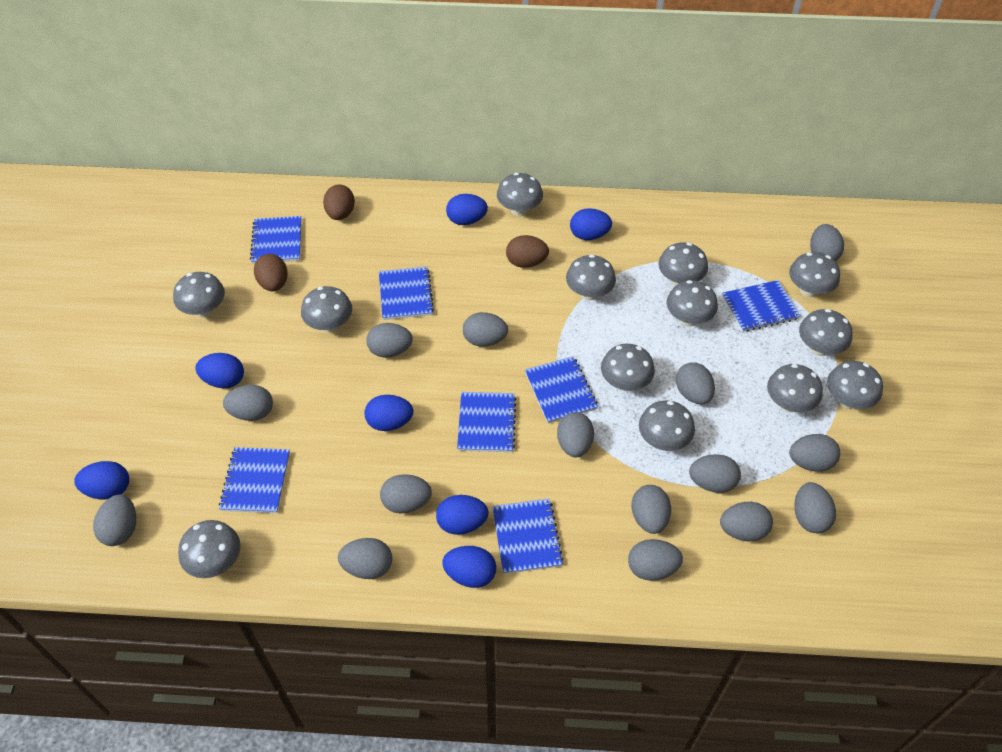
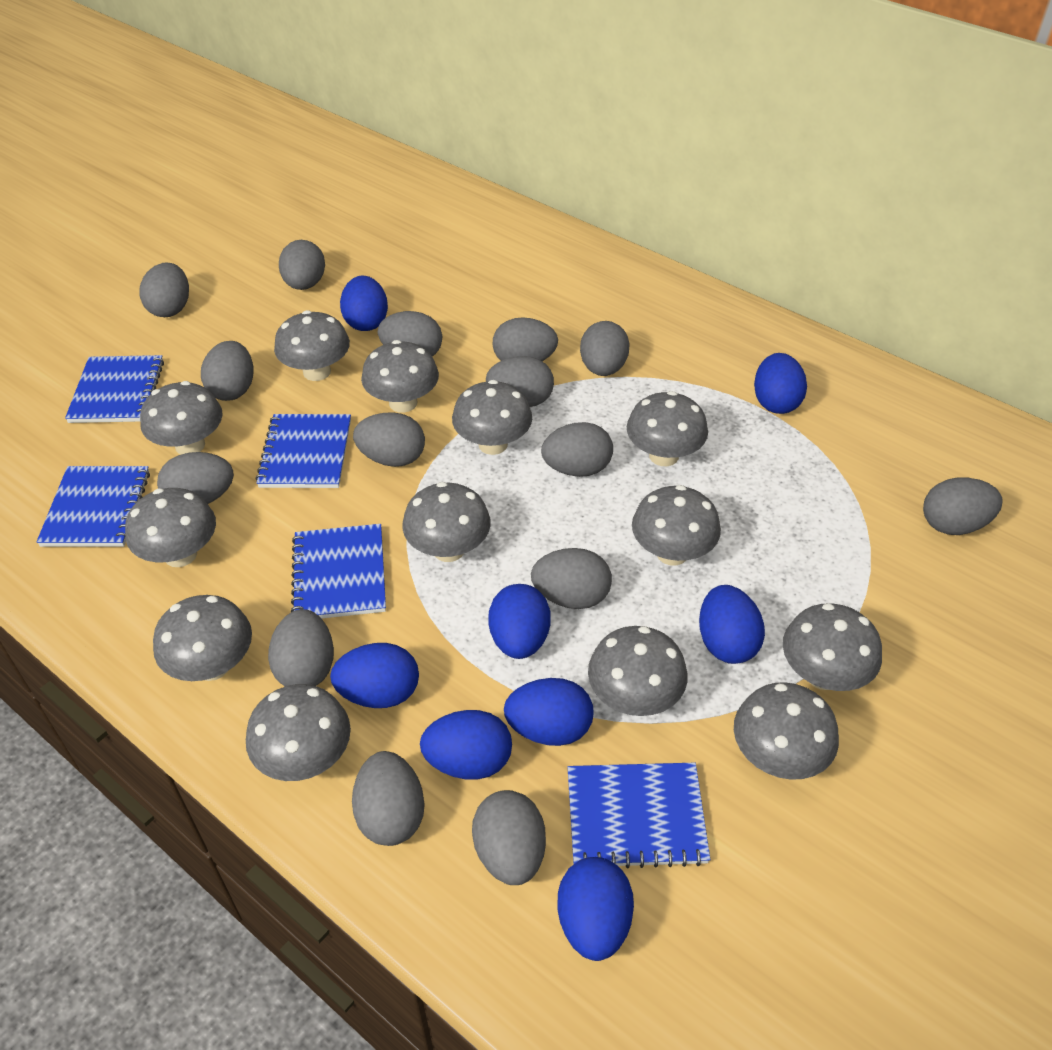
blue egg: [74,461,129,500] [195,353,244,388] [365,395,413,431] [436,495,489,535] [442,546,496,588] [446,194,488,225] [570,208,612,240] = 7 -> [330,643,419,708] [340,276,388,331] [420,710,512,780] [488,584,551,659] [504,678,593,746] [558,857,634,961] [699,585,765,664] [754,353,807,414] = 8
blue notebook: [219,447,290,513] [250,216,301,264] [379,267,434,320] [457,392,516,452] [492,499,564,574] [525,356,598,423] [722,280,801,332] = 7 -> [36,466,150,547] [65,355,164,423] [256,414,351,488] [291,524,386,619] [568,763,711,868] = 5
brown egg: [254,254,288,291] [323,185,355,220] [506,235,549,268] = 3 -> none = 0

